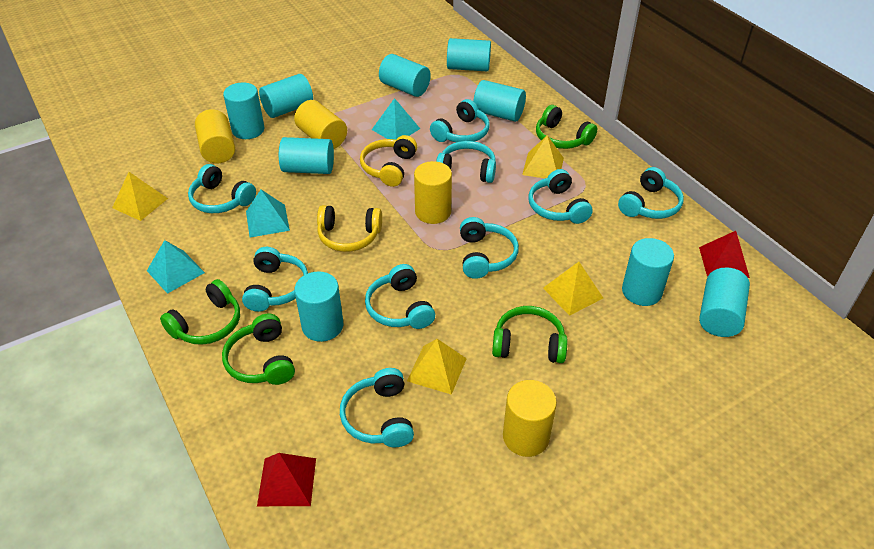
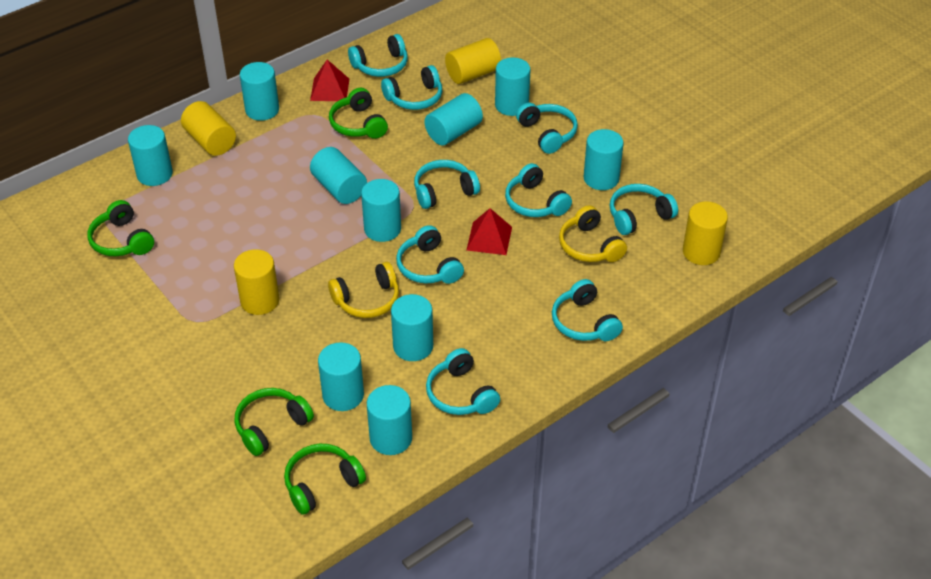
turquoise cylinder: [223,82,264,139] [259,74,313,118] [279,137,334,174] [294,271,343,342] [379,54,431,97] [447,38,491,71] [473,80,526,122] [622,238,674,306] [699,267,750,337] = 9 -> [128,125,173,186] [240,62,279,121] [310,147,367,204] [318,342,364,411] [361,179,401,242] [367,385,412,455] [391,294,433,361] [424,93,483,146] [495,57,531,116] [584,129,624,190] = 10
turquoise pyramid: [147,240,205,294] [246,190,290,237] [372,98,420,140] = 3 -> none = 0
yellow pyramid: [112,172,168,221] [407,339,467,395] [522,135,564,178] [543,262,603,316] = 4 -> none = 0

